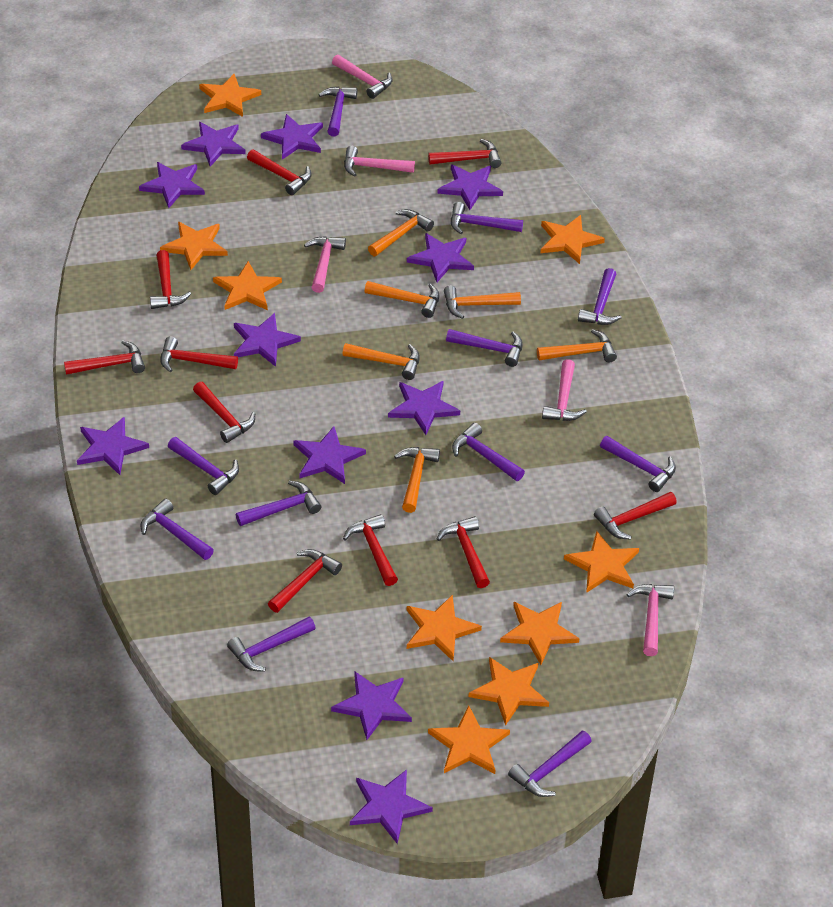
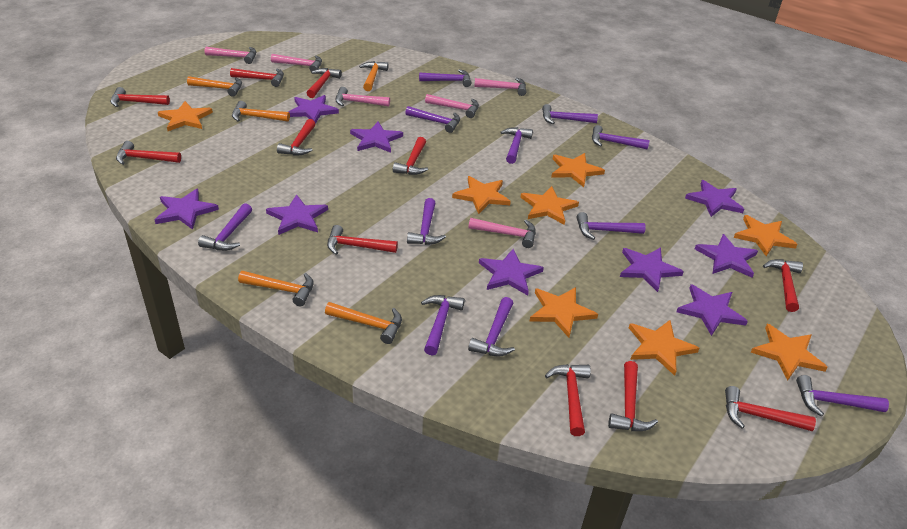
orange hammer: [343,343,420,380] [365,281,439,318] [368,209,434,256] [394,447,440,513] [444,286,521,319] [537,329,617,362] = 6 -> [187,76,242,97] [232,101,290,122] [238,271,314,306] [325,302,402,344] [359,61,388,91] = 5
orange star: [160,222,228,270] [199,74,261,117] [213,261,282,310] [407,595,482,661] [428,705,510,774] [468,657,549,726] [500,602,580,665] [540,215,605,264] [564,531,639,593] = 9 -> [158,101,213,131] [452,176,511,214] [520,186,579,225] [530,287,598,338] [551,153,605,187] [629,320,700,376] [734,215,798,256] [751,324,828,380] = 8
pink hammer: [304,236,346,293] [332,55,393,99] [344,146,415,177] [542,359,587,421] [626,584,674,656] = 5 -> [205,47,256,64] [271,54,322,71] [335,87,390,106] [425,94,479,118] [469,218,536,248] [474,77,526,96] = 6
purple star: [77,417,149,475] [139,162,205,208] [181,122,246,167] [234,313,301,367] [261,114,323,159] [293,426,366,484] [331,671,412,740] [350,769,433,844] [388,381,460,435] [407,233,474,282] [437,164,503,210] = 11 -> [155,189,219,230] [266,194,328,235] [288,95,339,124] [350,122,403,153] [479,249,544,295] [620,247,684,292] [676,284,748,336] [685,180,744,217] [695,234,758,278] = 9
red hammer: [64,340,145,375] [150,250,191,309] [160,336,238,372] [193,382,255,443] [247,149,312,195] [268,549,342,613] [343,514,398,586] [428,139,501,168] [437,516,490,588] [594,492,677,540] = 10 -> [110,87,170,107] [116,141,181,165] [230,68,284,87] [277,119,315,155] [307,68,342,98] [327,225,398,255] [393,137,428,175] [545,364,591,436] [608,361,658,431] [725,386,816,431] [763,259,803,312] = 11

